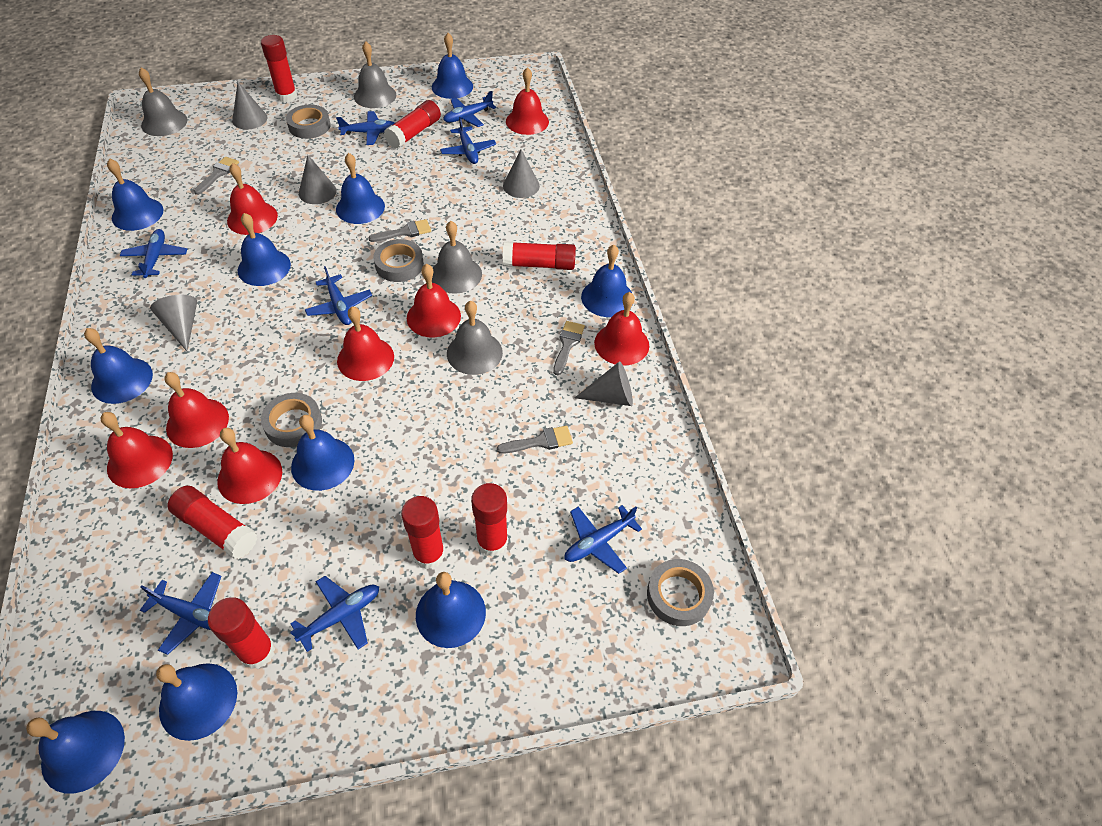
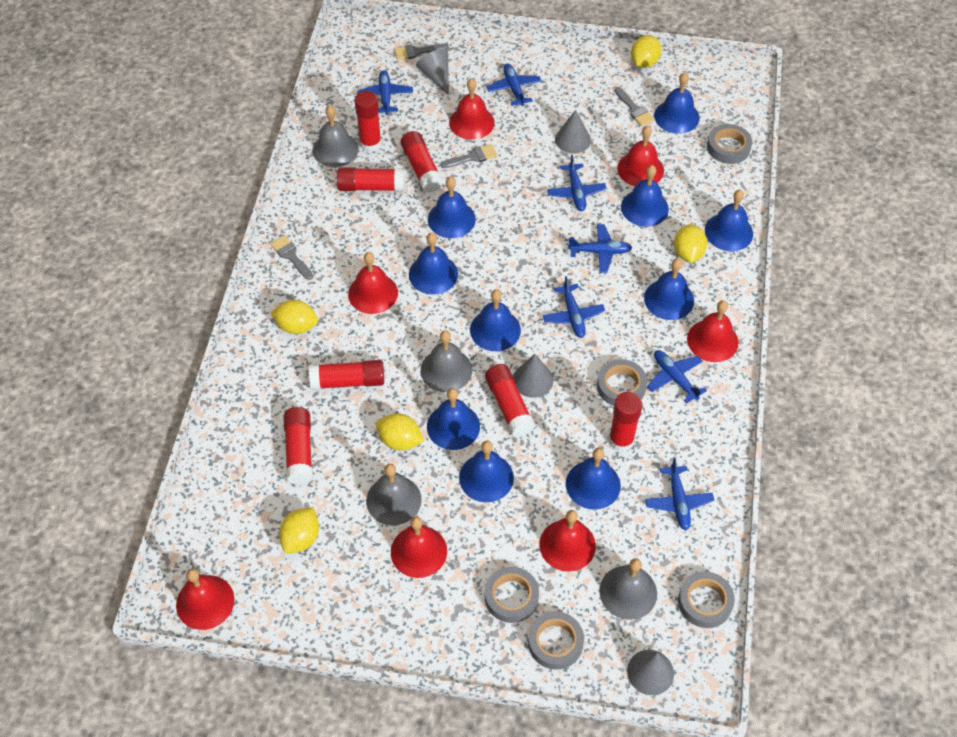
blue plane: [120,229,187,278] [140,572,221,655] [290,576,379,652] [305,266,372,325] [336,111,395,145] [440,117,496,164] [443,91,496,127] [564,505,642,574] = 8 -> [357,70,413,115] [487,64,541,106] [543,276,605,338] [547,155,606,211] [568,224,632,273] [645,458,714,531] [647,350,707,404] = 7
grey cone: [150,295,197,351] [232,82,267,130] [299,155,337,204] [503,149,540,198] [575,362,633,406] = 5 -> [416,49,449,95] [513,354,553,398] [555,110,591,153] [627,650,674,695] = 4
grey tape: [261,393,322,447] [286,104,331,139] [373,239,424,282] [647,559,714,626] = 4 -> [485,567,539,623] [528,611,584,670] [597,359,647,406] [678,572,735,628] [707,124,752,164] = 5
red bell: [101,412,173,488] [164,372,229,448] [217,428,282,504] [227,163,278,235] [337,306,394,381] [407,264,461,337] [506,67,549,135] [594,292,649,365] = 8 -> [176,569,235,630] [348,252,398,314] [391,516,447,578] [449,78,495,140] [539,510,596,572] [617,126,664,186] [687,300,738,362] = 7
yellow lemon: none = 0 -> [270,300,318,334] [279,507,319,554] [376,414,424,450] [631,35,662,68] [674,224,707,263] = 5

